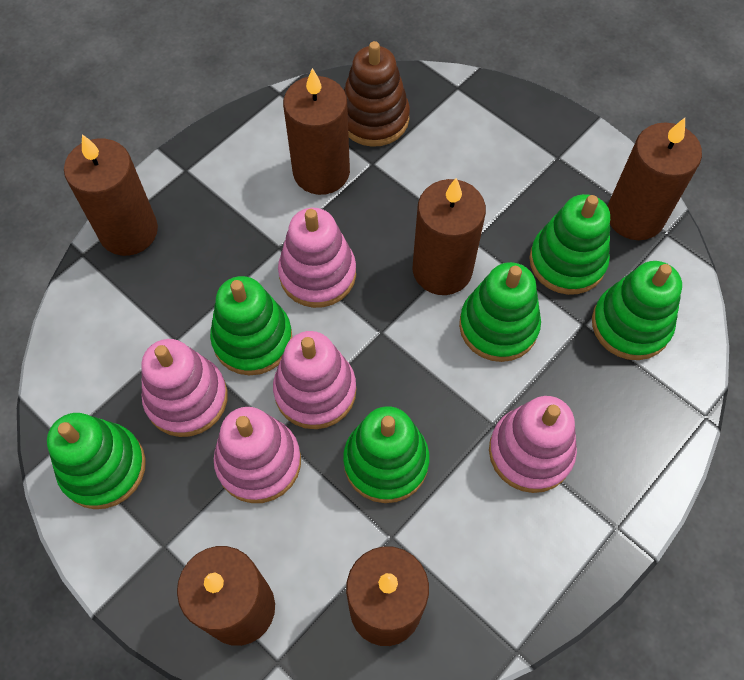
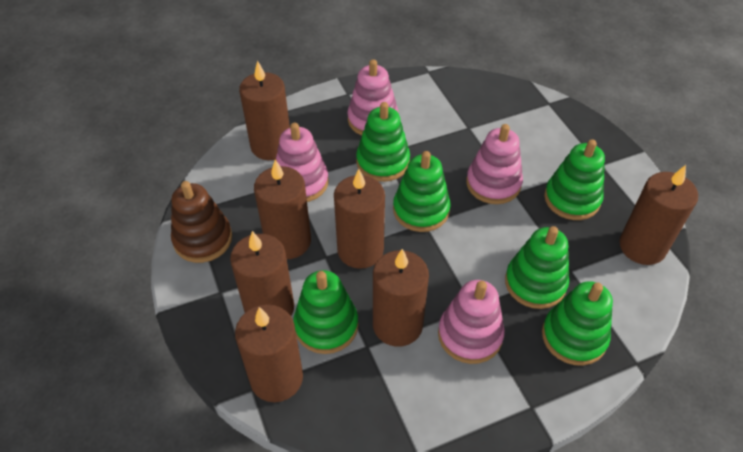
brown candle: [64,134,158,256] [177,546,275,646] [283,68,350,195] [346,546,429,646] [413,178,486,295] [607,118,702,240] = 6 -> [230,231,294,316] [235,304,303,402] [239,60,290,160] [254,160,311,259] [334,169,385,269] [373,249,429,347] [619,165,698,265] = 7
pink stacking toy: [141,339,228,437] [214,407,301,503] [273,331,356,429] [278,208,356,308] [489,396,577,493] = 5 -> [276,123,329,202] [348,59,399,136] [438,280,505,364] [466,124,523,204] = 4

